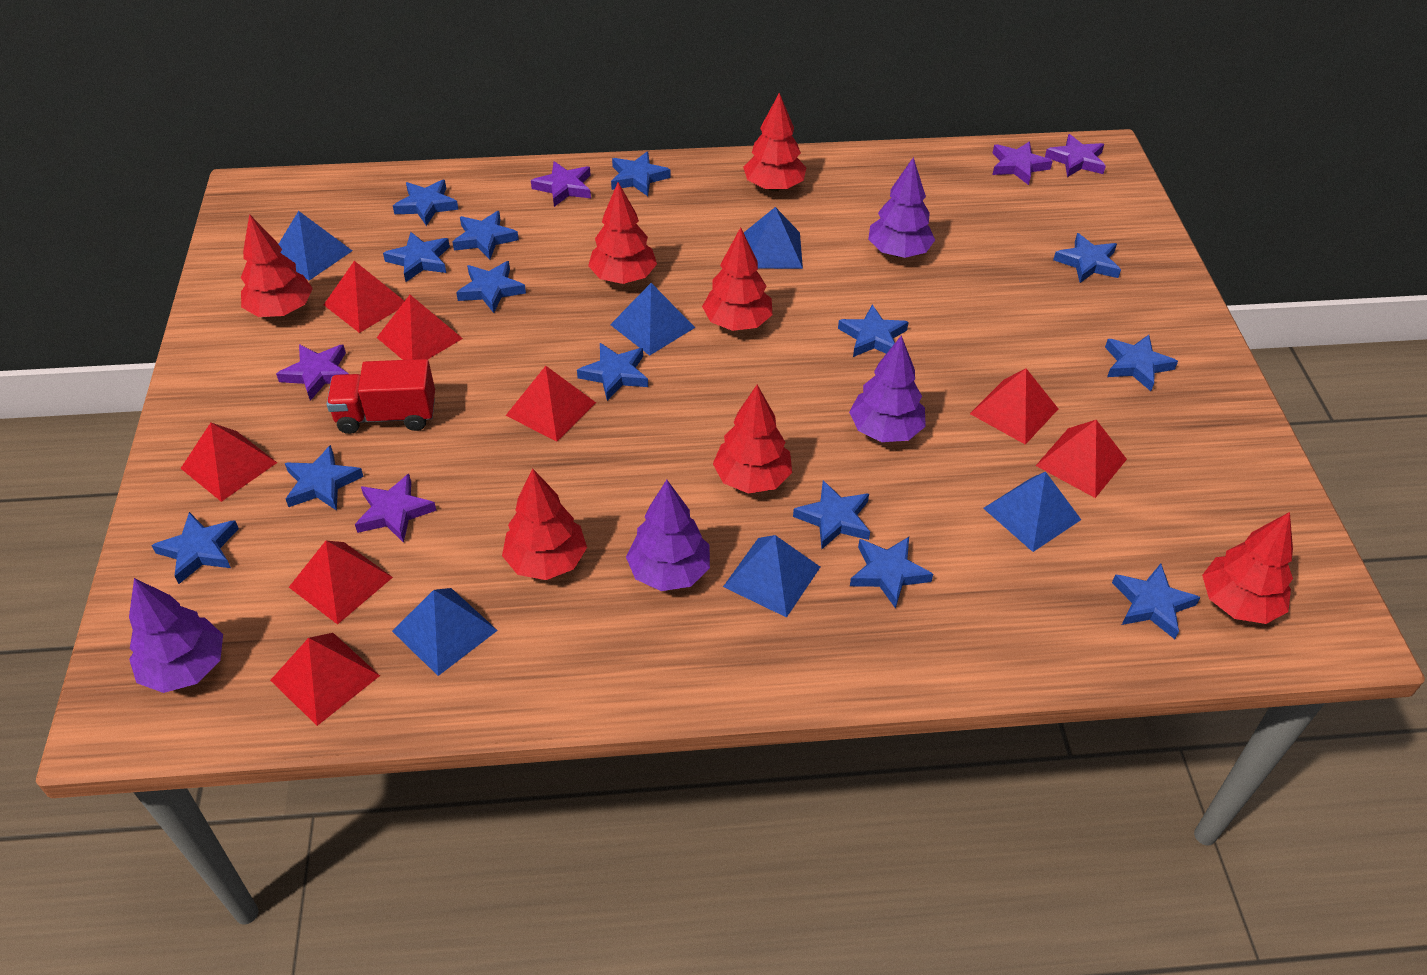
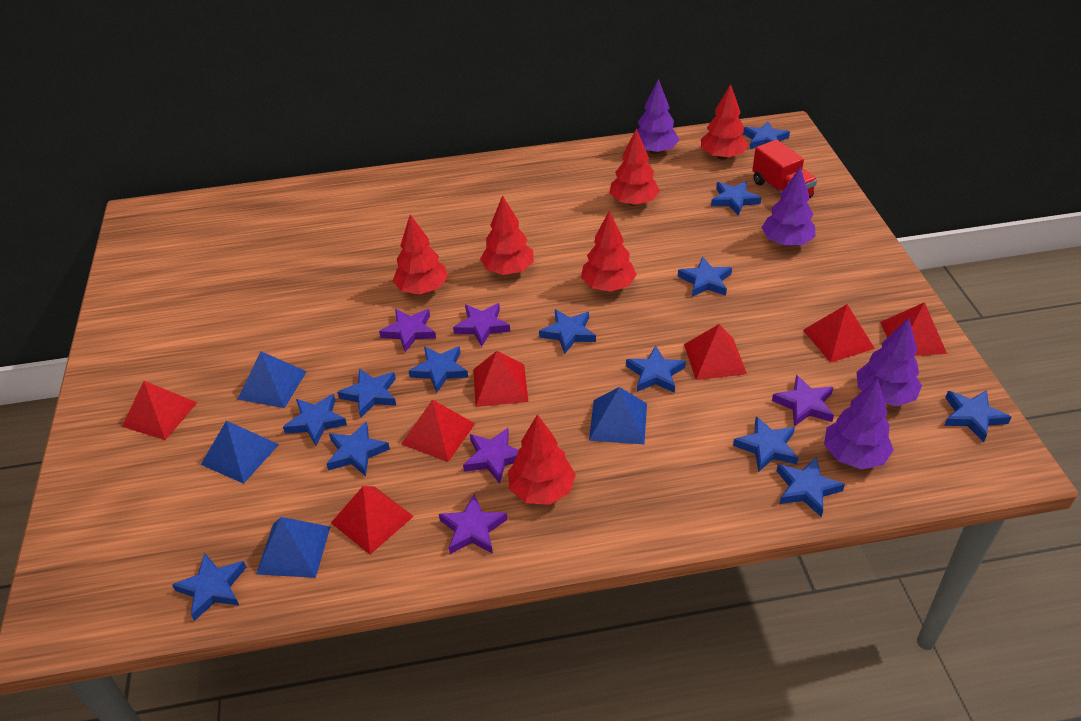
blue pyramid: [279,211,352,280] [392,588,498,676] [610,283,695,356] [723,535,820,618] [744,207,803,269] [983,472,1081,552] = 6 -> [201,421,279,484] [237,351,307,408] [256,517,330,578] [589,387,647,444] = 4
blue star: [151,512,239,584] [285,445,364,511] [383,232,450,282] [393,180,459,226] [452,211,519,259] [456,261,526,313] [577,343,648,401] [611,151,671,196] [793,480,870,549] [838,304,909,357] [850,537,933,609] [1053,233,1121,283] [1105,335,1178,391] [1112,563,1200,639] = 14 -> [172,553,247,621] [283,394,347,446] [327,422,390,476] [337,368,396,418] [409,346,468,393] [539,309,596,354] [626,345,686,393] [678,256,732,297] [711,181,762,216] [733,416,798,472] [743,121,790,149] [777,457,845,517] [944,390,1011,442] = 13
red pyramid: [180,423,277,502] [270,633,380,726] [289,540,393,625] [324,261,404,333] [377,295,463,360] [506,366,596,442] [970,368,1058,445] [1036,420,1127,498] = 8 -> [122,381,197,440] [331,486,414,554] [401,399,475,462] [473,351,528,407] [684,324,747,380] [803,304,875,363] [880,302,947,356] = 7
red tree: [241,214,313,317] [502,469,587,580] [588,182,657,284] [702,227,773,331] [713,385,792,494] [743,93,806,191] [1202,512,1293,624] = 7 -> [393,214,448,295] [480,195,534,275] [508,414,576,505] [581,210,637,292] [609,128,660,206] [701,84,749,160] = 6

